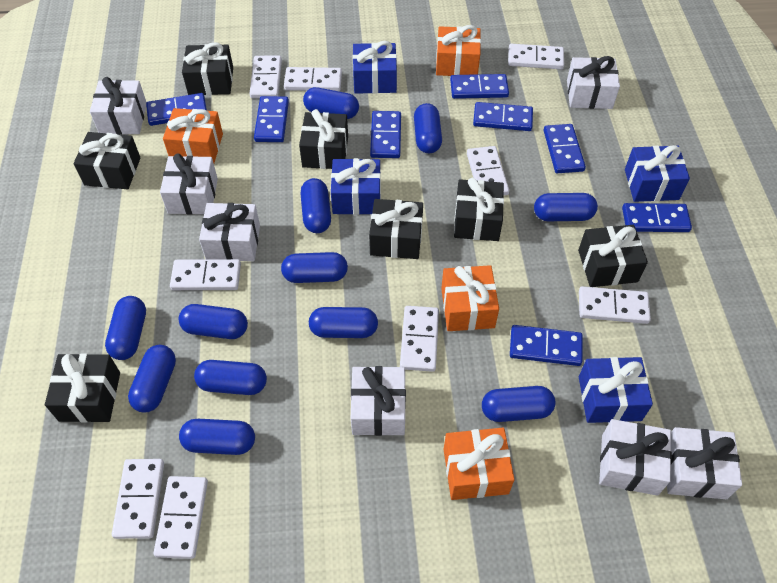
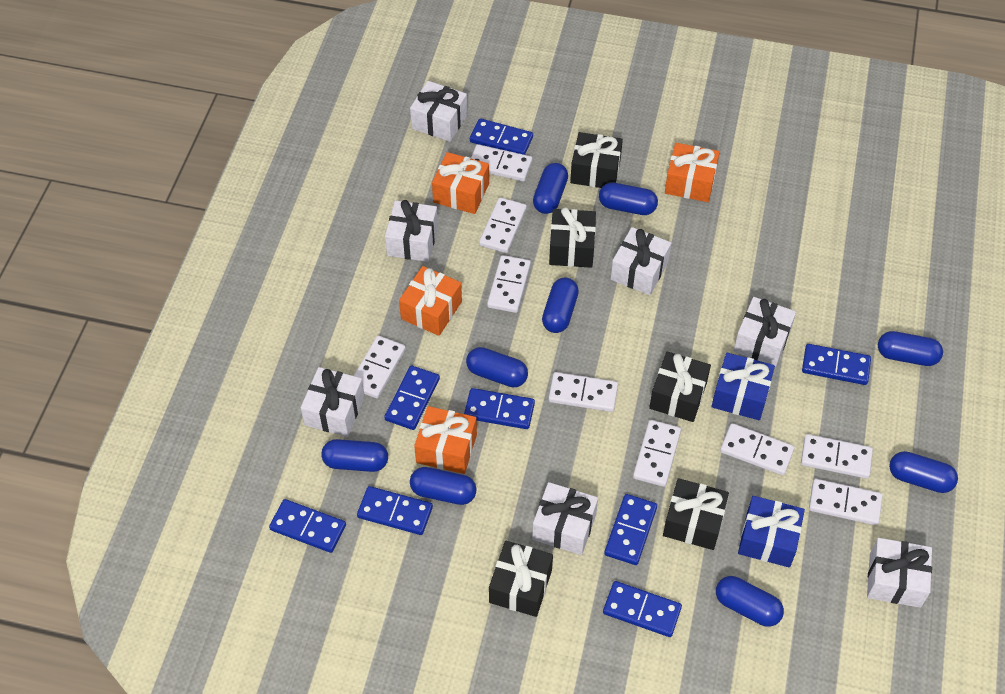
black gift: [45,353,120,422] [74,132,141,189] [182,42,233,95] [299,109,348,169] [369,199,423,259] [454,178,504,241] [578,225,648,287] = 7 -> [489,541,553,617] [549,207,596,268] [570,132,623,188] [649,351,711,422] [663,478,729,550] = 5
blue capsule: [105,296,146,360] [128,345,176,412] [178,304,248,339] [179,419,255,455] [194,360,267,395] [281,252,348,283] [300,178,331,233] [303,87,359,119] [309,307,378,338] [414,103,442,153] [482,386,556,422] [534,193,598,221] = 12 -> [321,439,388,472] [410,467,477,505] [466,347,528,388] [533,163,568,214] [542,278,579,333] [599,183,658,215] [716,576,784,627] [878,331,943,366] [889,451,958,493] = 9
blue gift: [331,158,381,215] [353,41,397,94] [579,357,653,423] [625,145,690,202] = 4 -> [712,353,775,420] [738,496,805,568] = 2

